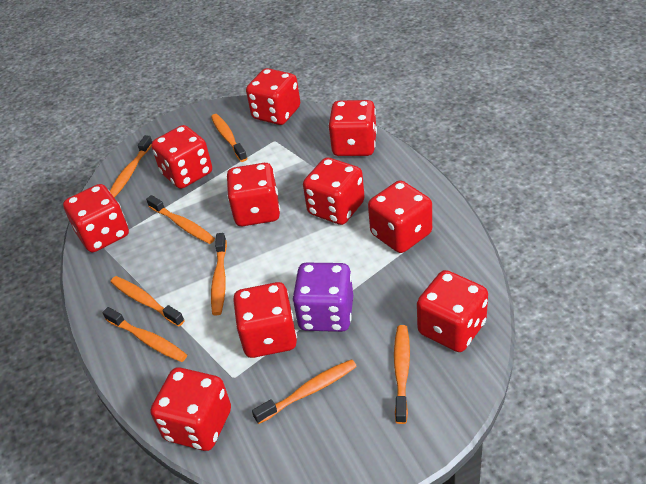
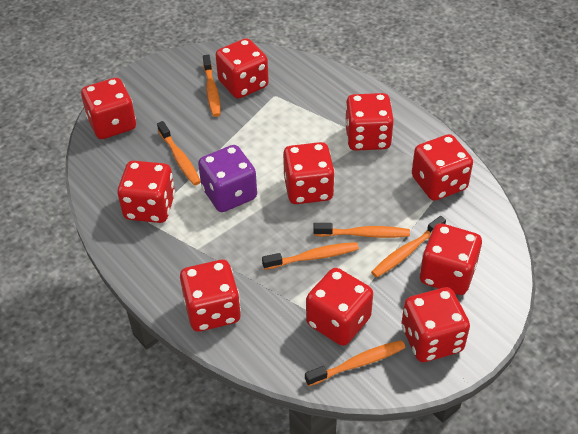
orange toothbrush: [103,307,187,362] [110,135,152,198] [111,276,185,327] [146,195,215,244] [211,114,248,162] [211,233,227,316] [252,359,357,424] [394,325,410,424] = 8 -> [157,121,201,186] [203,55,220,117] [262,242,359,270] [305,340,405,386] [314,223,410,238] [371,216,446,278] = 6

